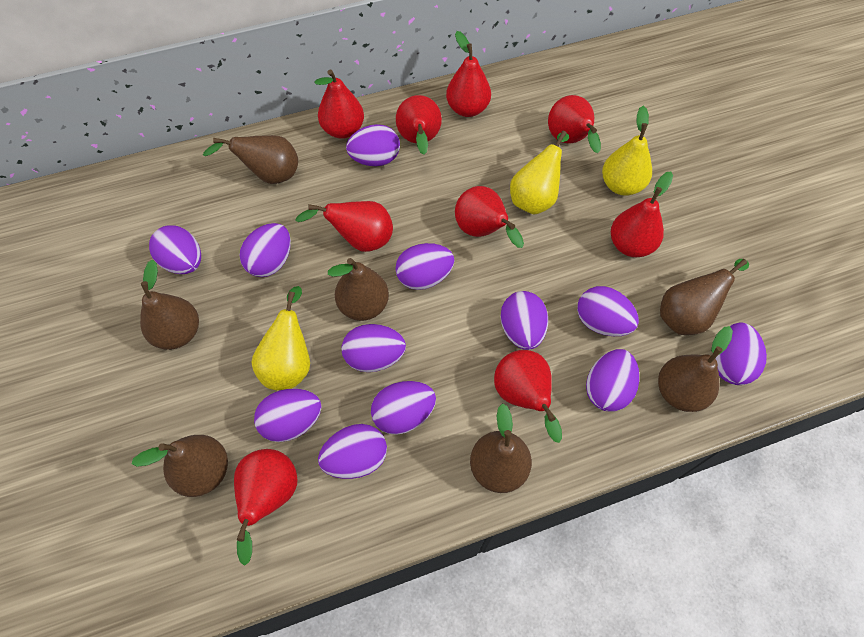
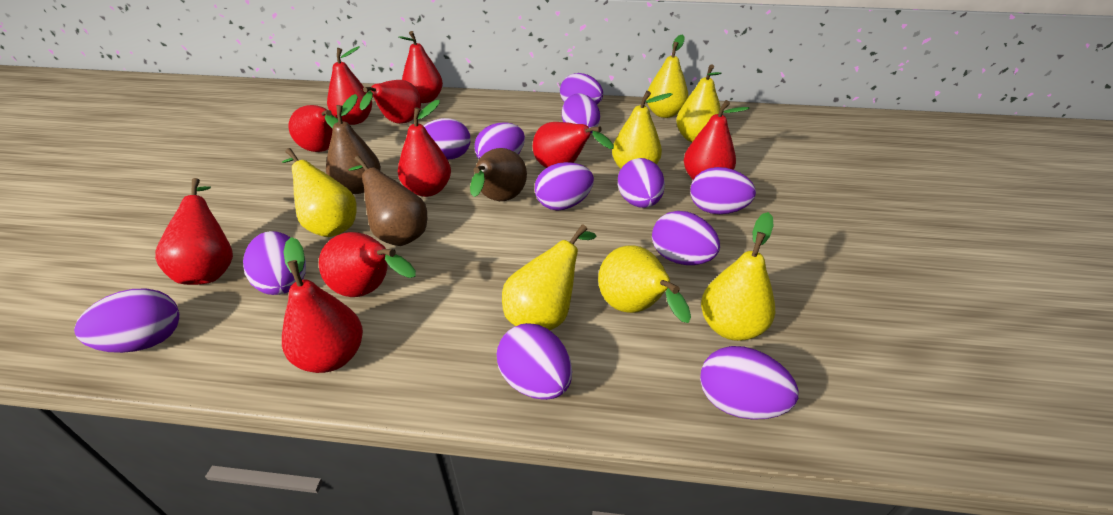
brown pear: [132,435,228,497] [140,259,199,350] [203,135,298,184] [328,258,389,321] [470,404,532,493] [658,326,733,412] [660,259,749,335] = 7 -> [326,94,381,194] [348,156,427,246] [470,148,527,201] = 3
red pear: [234,449,298,566] [295,201,393,252] [314,70,364,139] [396,95,442,155] [446,31,491,117] [455,186,524,248] [494,350,562,443] [548,95,601,153] [611,171,673,257] = 9 -> [155,178,233,285] [282,237,363,373] [289,105,338,152] [319,232,416,297] [327,46,372,125] [360,80,421,124] [398,31,443,103] [398,100,451,197] [533,122,614,168] [684,100,750,180] = 10
yellow pear: [252,286,310,391] [510,131,569,214] [602,106,652,196] = 3 -> [282,148,357,237] [502,224,597,330] [598,245,691,323] [612,91,673,169] [647,35,689,118] [676,64,722,142] [701,212,775,341] = 7

